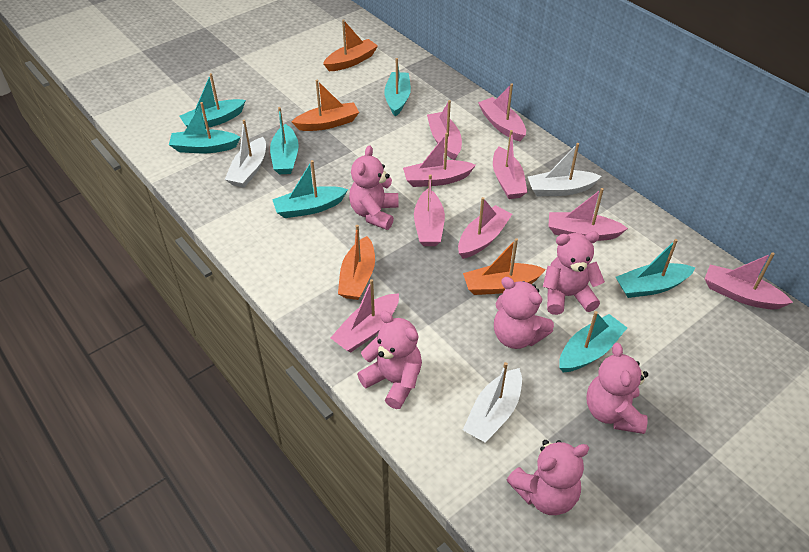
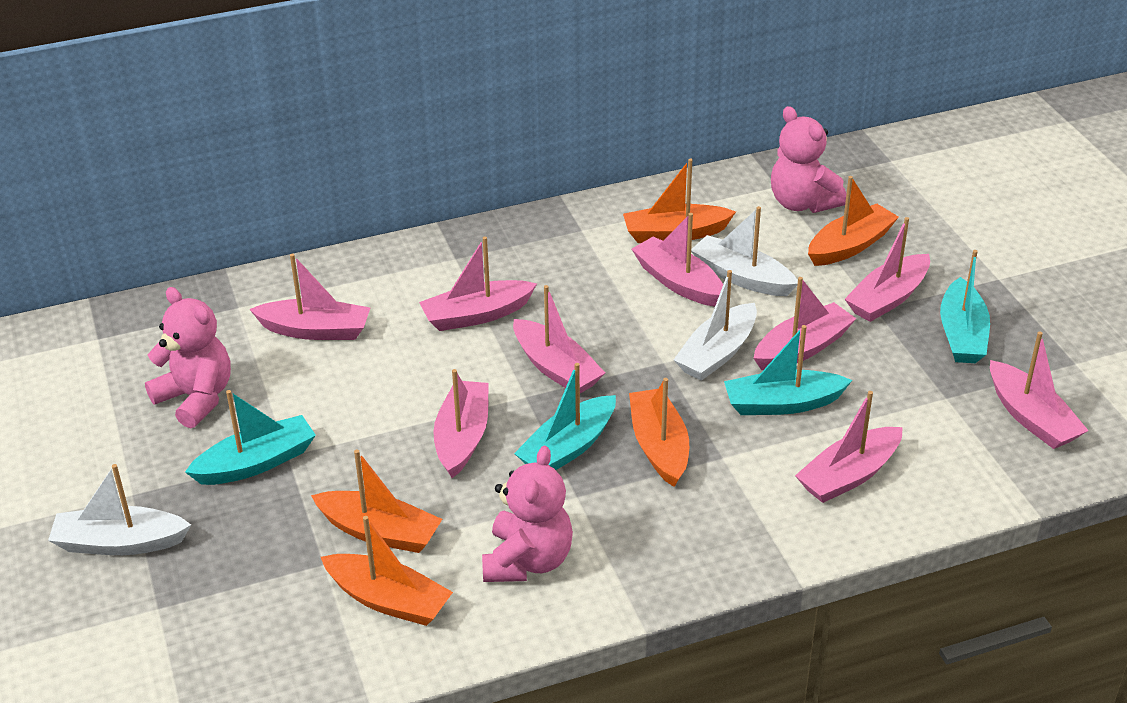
orange boat: [292,80,359,131] [323,19,378,71] [338,225,375,300] [463,238,546,295] = 4 -> [311,449,442,553] [321,516,453,626] [623,158,736,243] [629,378,689,487] [808,176,899,266] = 5
pink teddy bear: [349,145,399,230] [357,311,422,409] [494,277,554,349] [507,440,589,515] [543,231,605,315] [586,343,648,434] = 6 -> [145,287,231,428] [482,446,573,582] [771,106,846,213] = 3
turquoise boat: [169,102,241,153] [179,73,246,128] [270,107,299,174] [272,160,348,218] [384,58,411,117] [559,311,627,373] [616,239,695,298] = 7 -> [185,390,316,485] [514,363,616,470] [724,325,852,415] [940,250,990,363] = 4

